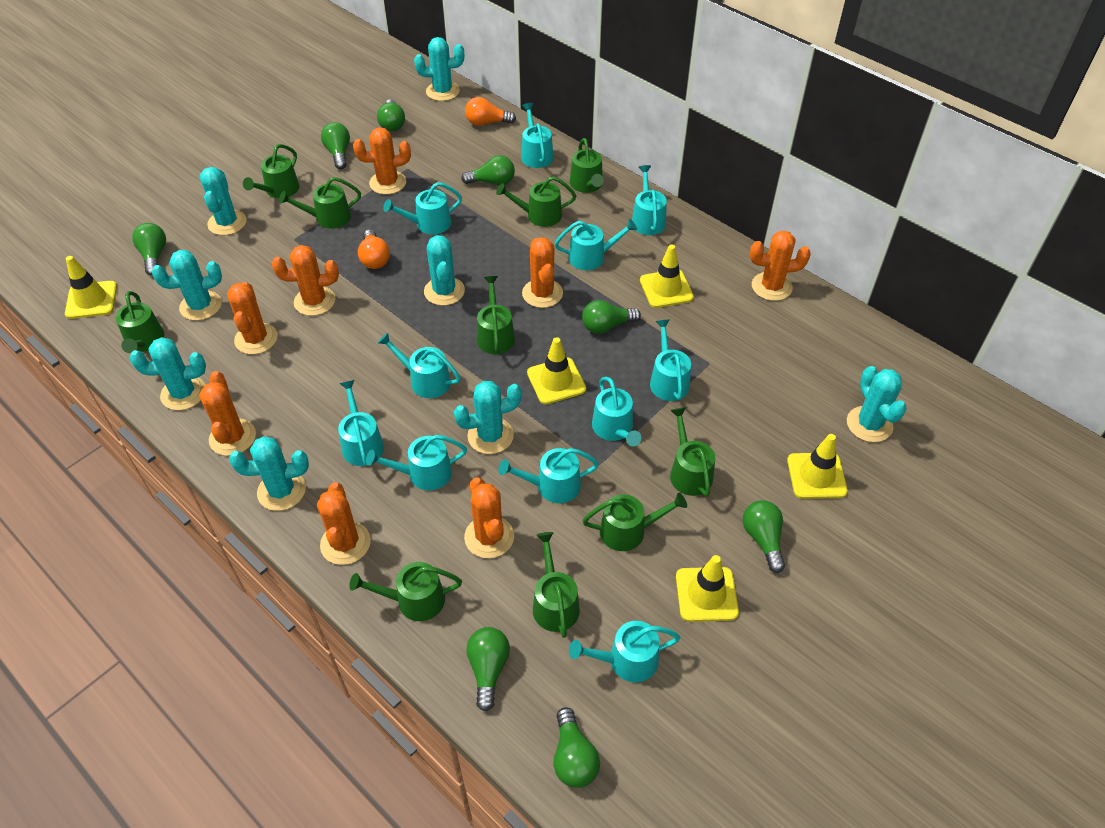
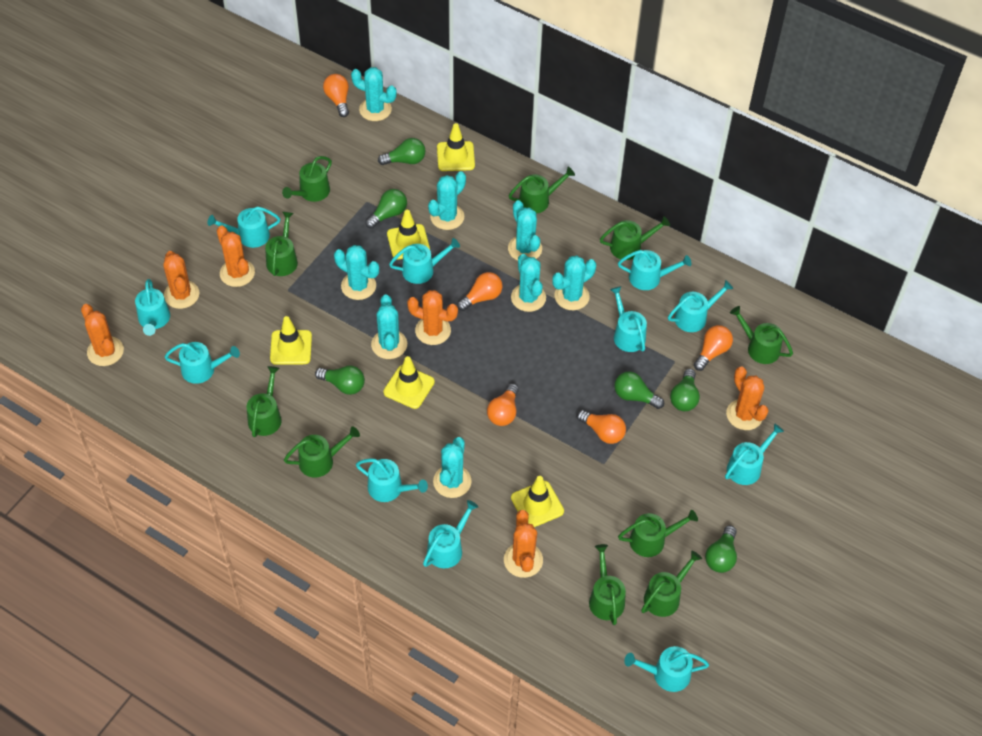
green light bulb: [132,223,166,276] [321,122,350,169] [377,99,405,131] [461,155,515,186] [466,627,510,712] [553,707,600,788] [582,300,641,334] [743,500,785,573] = 8 -> [315,365,365,395] [365,189,407,229] [378,138,425,165] [614,371,664,409] [670,369,700,411] [705,525,737,573] = 6
orange cactus: [199,371,256,456] [227,282,278,354] [272,245,339,316] [317,482,371,565] [353,127,411,195] [464,477,514,558] [522,237,563,308] [750,230,811,301] = 8 -> [81,304,124,366] [163,251,199,309] [217,226,255,287] [407,290,458,345] [504,510,543,578] [726,367,769,430] = 6
orange light bulb: [358,230,390,269] [465,97,516,126] = 2 -> [323,74,349,117] [457,272,502,311] [487,383,519,426] [577,410,626,444] [694,325,733,371] = 5

